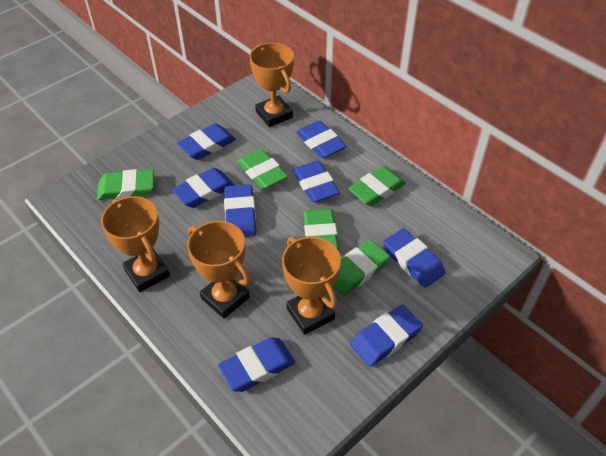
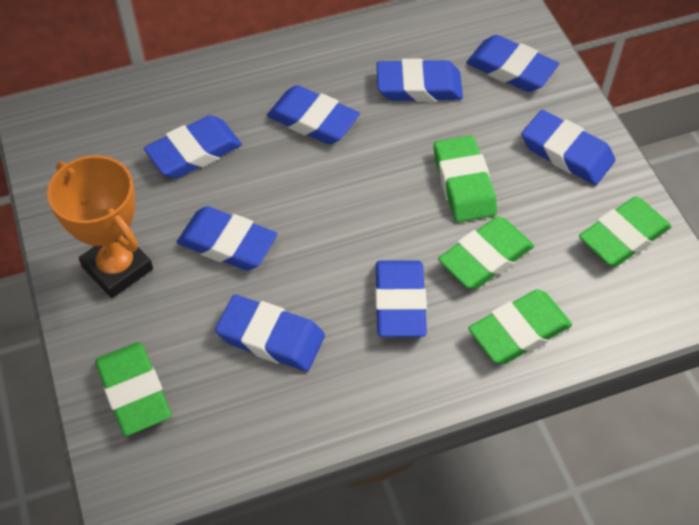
orange trophy: [101,196,170,292] [187,221,250,319] [249,43,294,127] [282,237,341,335] = 4 -> [47,155,153,298] = 1

